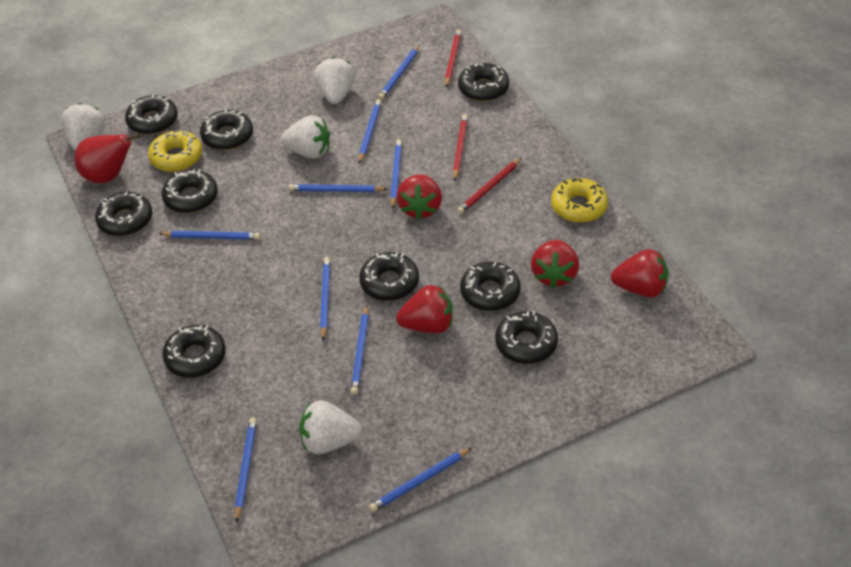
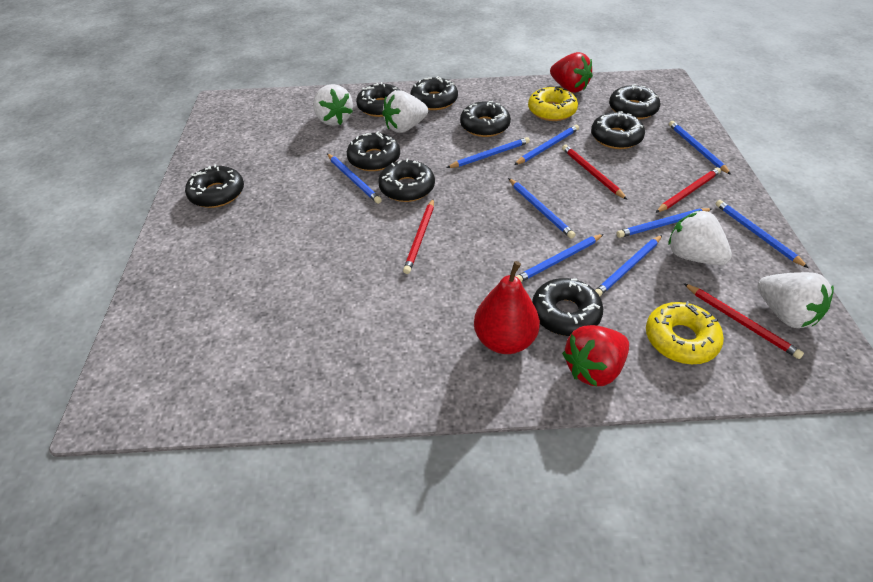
red pencil: [445,30,461,87] [453,114,468,181] [457,158,522,214] = 3 -> [403,198,434,274] [562,144,627,200] [656,167,721,213] [683,283,804,359] = 4
red strawberry: [396,174,442,220] [396,285,453,334] [531,240,579,288] [611,249,669,298] = 4 -> [550,52,593,93] [562,325,629,387] = 2

